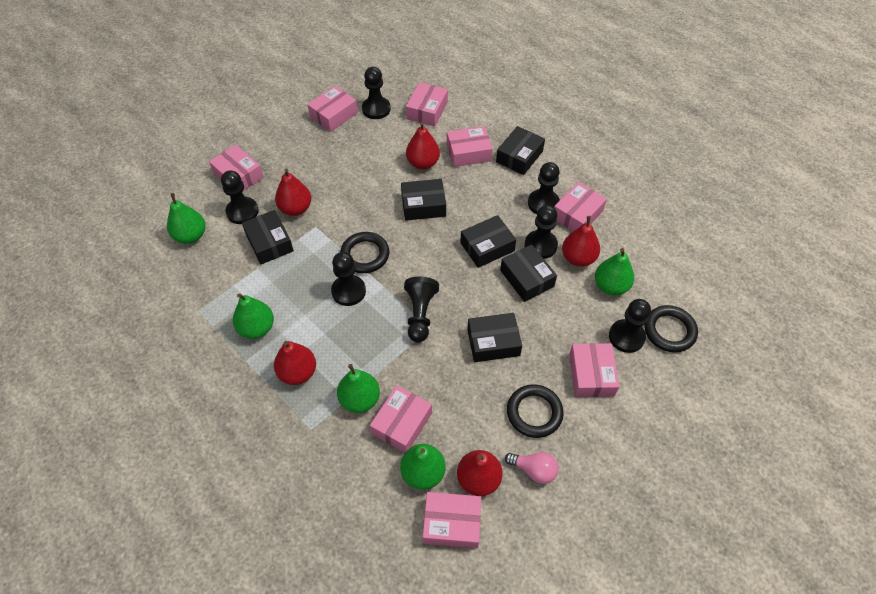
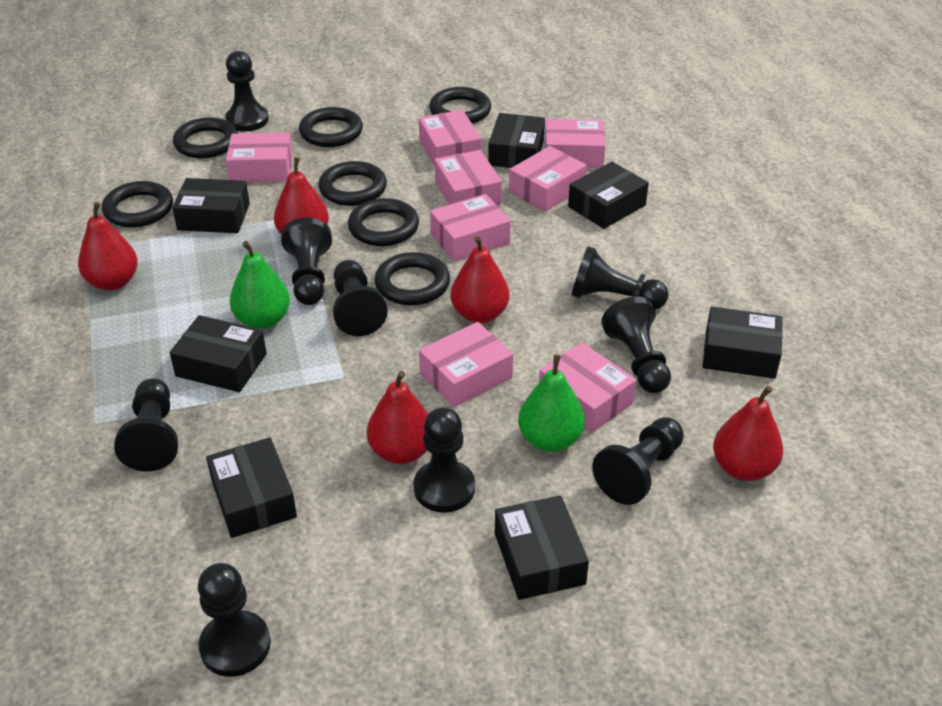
black box: [242,210,294,264] [401,179,446,221] [460,215,516,268] [467,313,522,362] [496,126,545,175] [500,244,557,302] = 6 -> [170,315,267,392] [172,178,250,233] [206,437,297,538] [488,113,545,168] [495,496,589,600] [568,162,649,229] [703,306,783,379] = 7
black pawn: [221,170,259,224] [331,252,366,306] [362,67,391,119] [404,277,439,343] [524,205,558,259] [528,162,560,214] [609,299,651,353] = 7 -> [114,378,178,472] [198,563,271,677] [225,51,269,131] [281,217,332,305] [333,260,388,336] [414,407,475,513] [572,246,669,310] [592,417,684,505] [601,297,671,393] = 9
black ring: [340,232,389,273] [507,384,564,438] [644,305,698,352] = 3 -> [102,181,173,227] [173,118,238,158] [299,107,363,147] [319,161,387,206] [348,198,419,246] [375,252,450,305] [429,87,491,124] = 7
green pear: [167,193,205,244] [233,293,274,339] [337,364,380,413] [400,444,446,490] [595,248,634,296] = 5 -> [230,241,290,329] [518,354,585,452] = 2
pink light bulb: [505,452,558,484] = 1 -> none = 0

